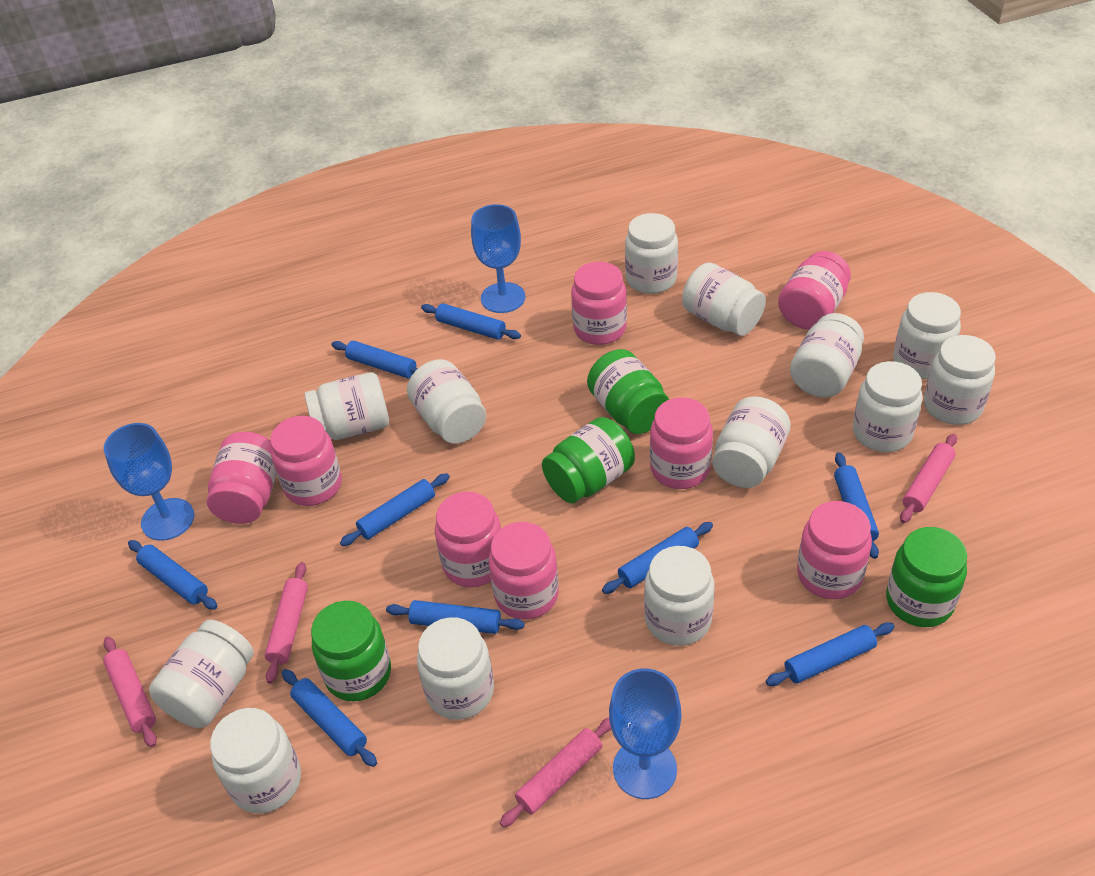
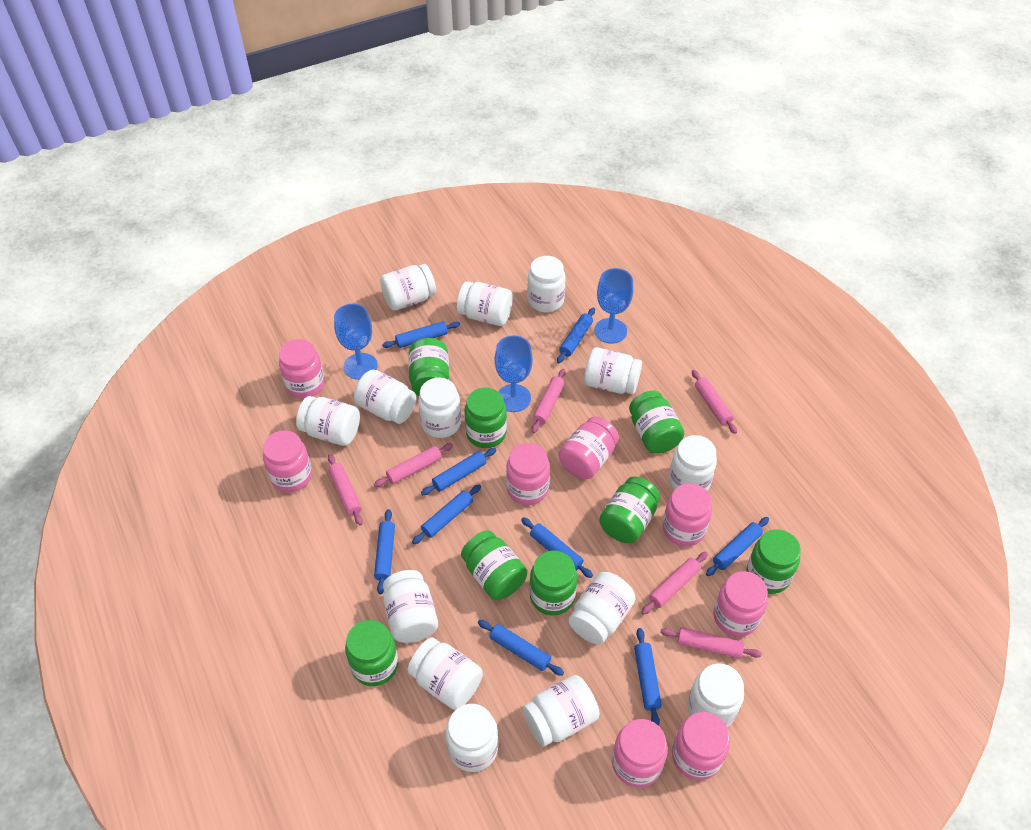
green jar: [311,601,391,701] [542,417,635,503] [587,349,669,434] [886,527,967,627] = 4 -> [345,620,398,686] [408,338,449,396] [461,530,527,600] [464,388,507,448] [530,550,577,616] [599,476,660,543] [629,391,685,454] [746,530,801,594] = 8
pink rolling pin: [103,637,157,747] [265,562,308,684] [500,718,611,827] [900,434,957,523] = 4 -> [328,454,363,525] [374,443,453,487] [532,369,566,433] [641,552,708,615] [660,627,762,659] [692,370,737,434] = 6
white jar: [149,620,254,728] [210,708,301,814] [305,372,389,440] [407,359,486,444] [417,617,494,720] [625,213,678,294] [644,546,714,646] [682,263,766,336] [712,396,791,488] [790,313,864,397] [853,361,922,452] [893,292,961,379] [924,335,996,425] = 13 -> [296,396,360,446] [354,370,416,424] [380,264,436,311] [383,570,438,643] [408,638,483,710] [418,378,461,438] [446,704,498,772] [457,281,513,326] [523,675,600,747] [527,256,566,312] [568,572,636,645] [584,347,642,394] [669,435,717,491] [688,663,744,727] = 14

